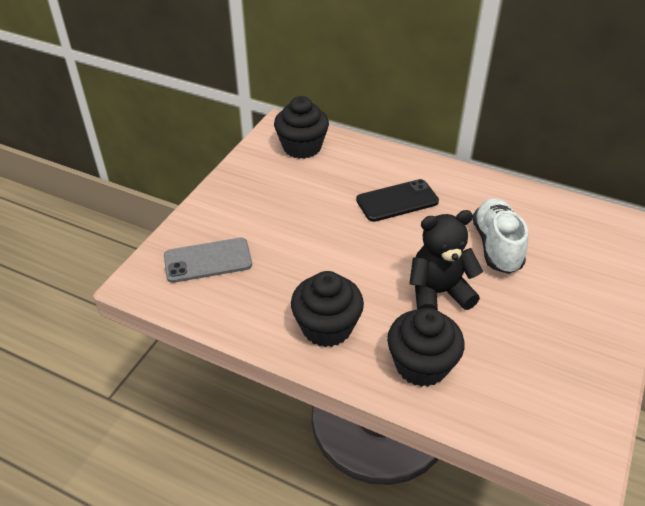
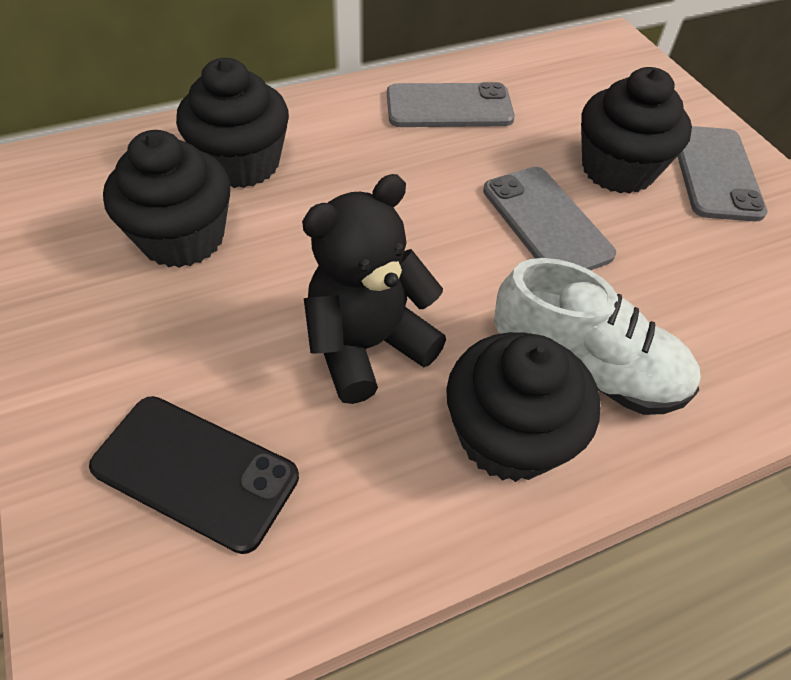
black cupcake: [274,96,329,159] [291,271,364,347] [387,308,465,387] = 3 -> [103,130,230,268] [176,58,289,188] [446,332,600,482] [581,67,692,194] = 4
grey phone: [164,238,252,283] = 1 -> [387,82,515,127] [483,167,616,270] [677,126,767,222] = 3

